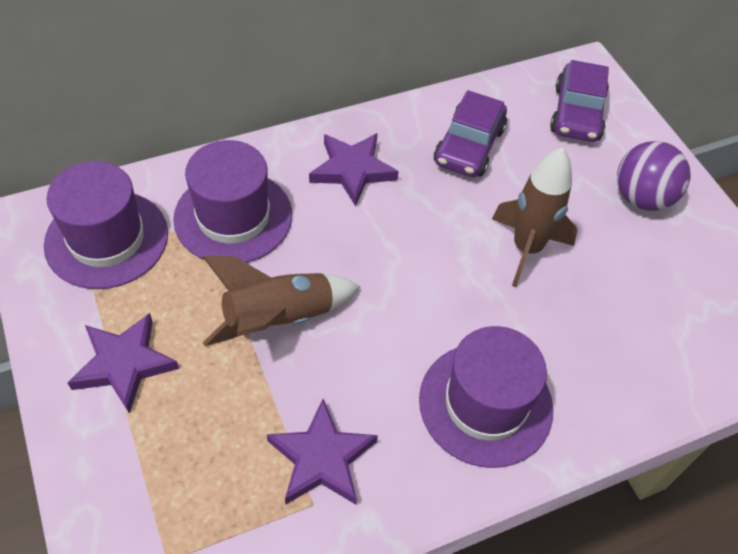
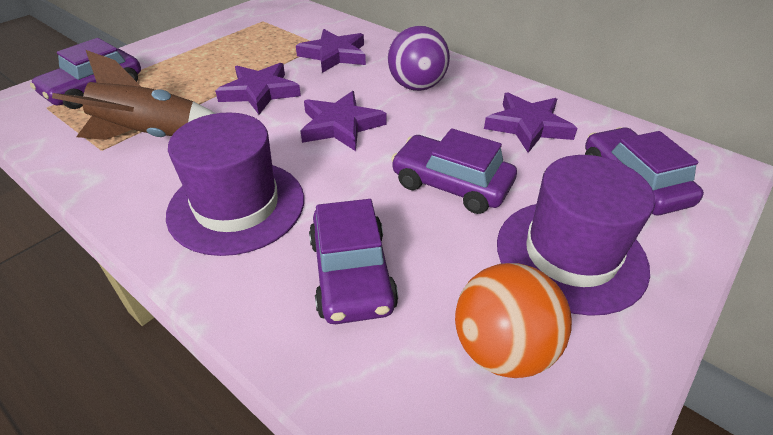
brown rocket: [203,256,360,346] [492,147,577,287] = 2 -> [52,50,216,140] = 1
orange ball: none = 0 -> [455,263,572,378] = 1
purple car: [434,90,507,177] [550,60,609,142] = 2 -> [30,38,141,109] [309,199,398,324] [391,128,517,214] [585,127,704,215] = 4
purple hat: [44,161,168,289] [173,140,292,263] [419,326,553,468] = 3 -> [166,112,304,256] [497,155,655,316] = 2
purple star: [67,313,179,414] [266,399,378,505] [309,133,399,207] = 3 -> [215,63,301,115] [296,29,366,73] [301,91,387,151] [484,93,578,153] = 4

